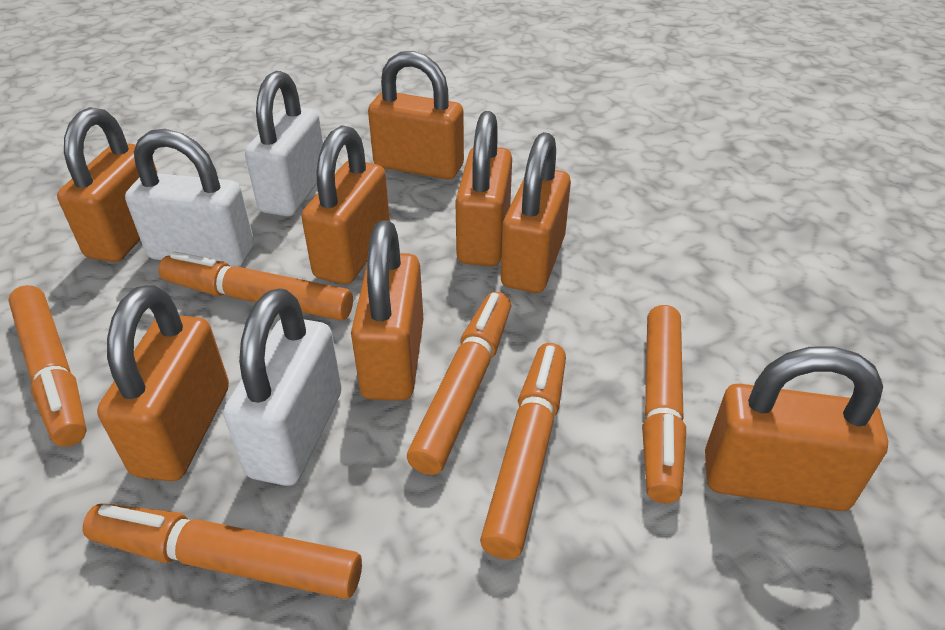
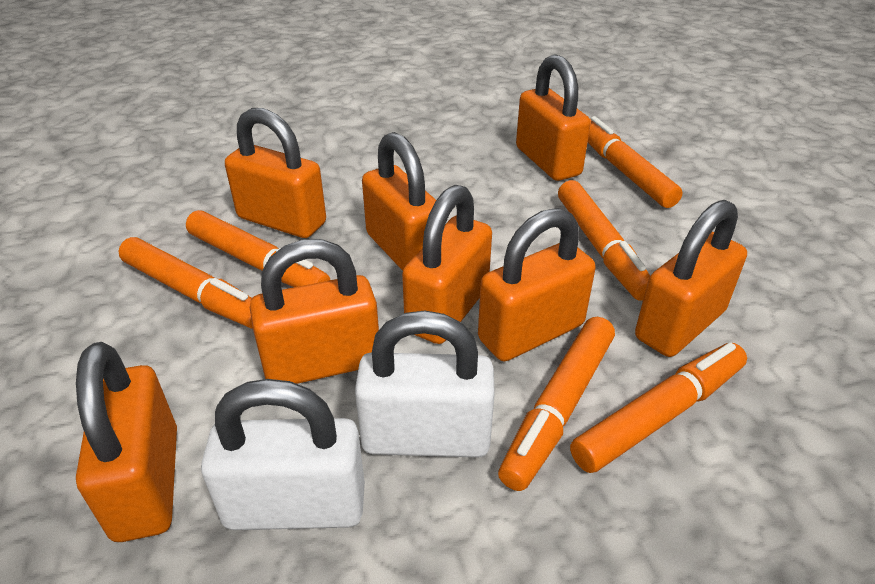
white padlock: [125,129,254,267] [223,288,342,486] [245,71,323,216] = 3 -> [201,379,365,530] [355,311,495,458] = 2

